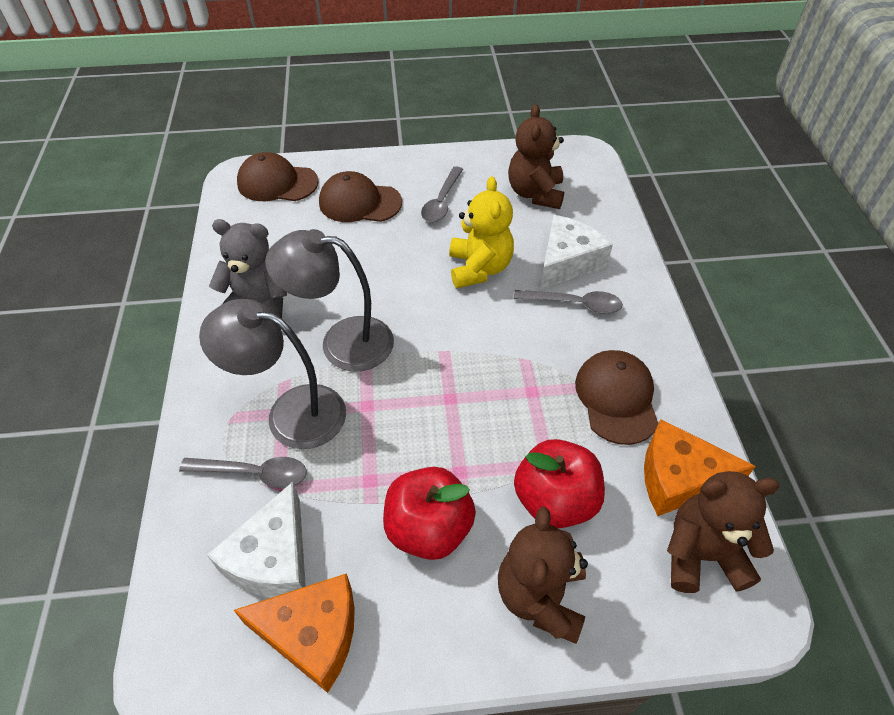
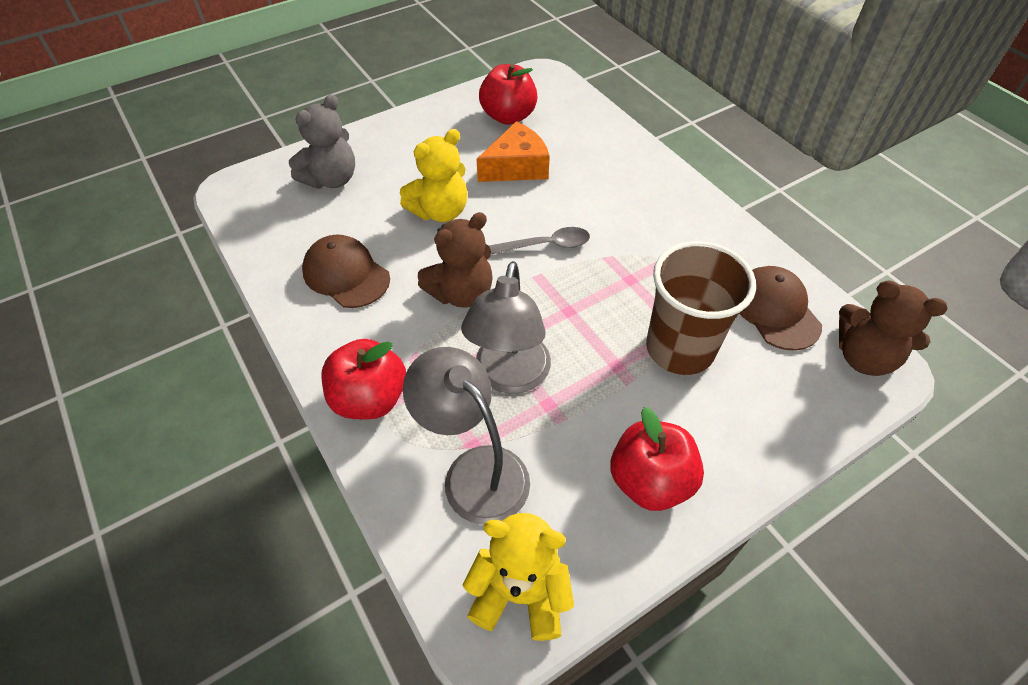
brown cap: [237,152,319,201] [319,171,402,222] [575,350,658,445] = 3 -> [302,235,390,308] [739,266,822,351] = 2
brown cup: none = 0 -> [646,241,756,375] = 1
brown teddy bear: [498,507,588,644] [508,104,564,209] [667,471,780,593] = 3 -> [418,212,493,308] [839,280,948,376] = 2
grey spoon: [179,457,307,488] [421,166,463,222] [514,290,623,314] = 3 -> [489,227,590,254] = 1
orange cheese: [234,573,355,693] [644,419,756,516] = 2 -> [477,121,550,182] = 1
red apple: [383,467,476,560] [514,439,605,528] = 2 -> [321,339,406,419] [479,64,538,125] [610,407,704,511] = 3
white cheese: [207,482,306,598] [540,215,613,289] = 2 -> none = 0
yellow teddy bear: [449,176,514,288] = 1 -> [400,129,468,222] [463,513,574,641] = 2

